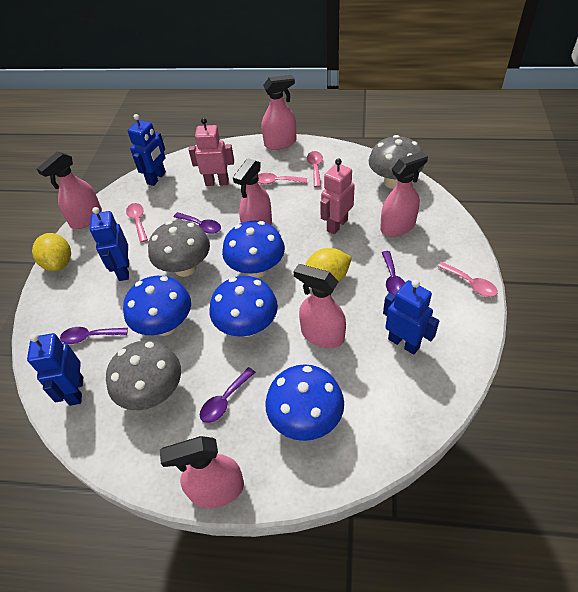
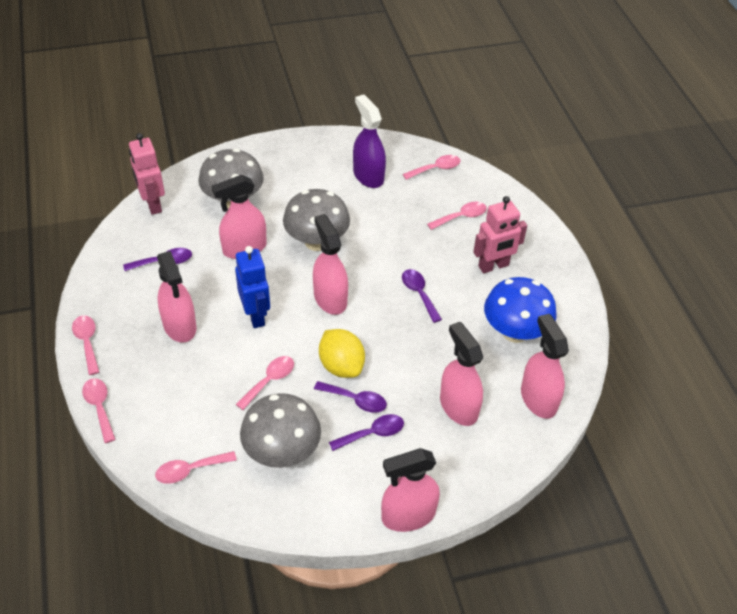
blue mushroom: [123,276,191,336] [210,276,278,337] [222,221,285,278] [265,364,344,441] = 4 -> [484,277,557,343] = 1
blue robot: [27,333,83,406] [90,207,129,281] [128,114,166,186] [383,280,439,355] = 4 -> [235,246,270,328] = 1
pink spoon: [126,203,148,243] [258,173,307,184] [307,151,323,187] [438,262,498,297] = 4 -> [72,315,99,375] [82,378,116,443] [155,451,237,484] [236,356,294,410] [403,155,461,180] [427,202,487,230] = 6
purple spray bottle: none = 0 -> [353,94,386,188] = 1
yellow lemon: [32,233,71,271] [305,248,352,282] = 2 -> [319,329,365,378] = 1

